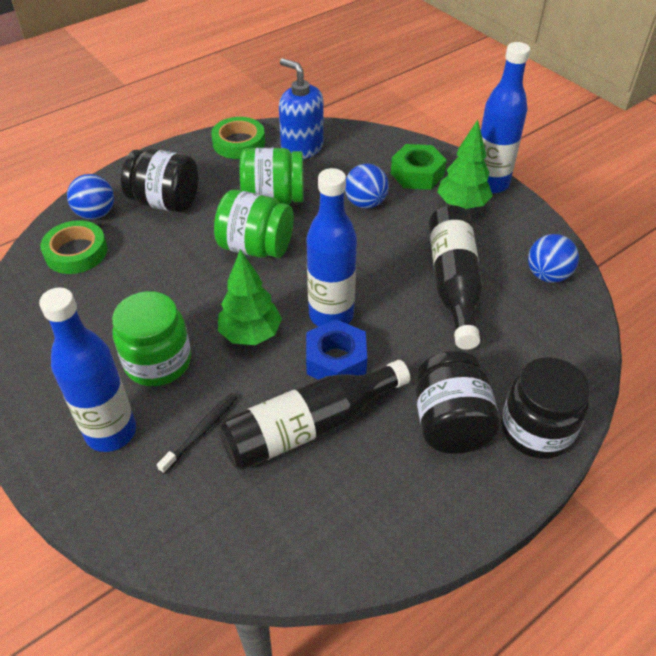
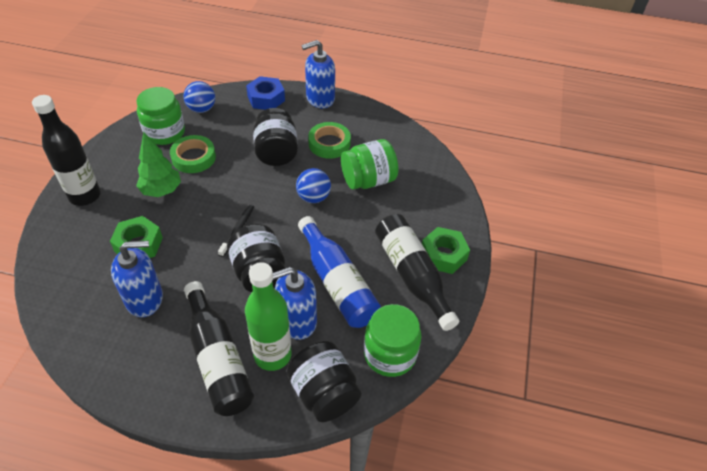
black bottle: [219,360,410,470] [429,205,483,350] = 2 -> [32,95,101,206] [184,281,254,416] [375,214,459,331] = 3
blue ball: [67,174,114,219] [345,164,389,208] [528,234,579,283] = 3 -> [183,81,215,113] [296,168,331,203] = 2
blue bottle: [39,287,136,452] [307,168,357,327] [480,42,530,194] = 3 -> [298,216,381,328] = 1
blue soap dispenser: [279,58,324,159] = 1 -> [111,240,163,317] [273,267,317,340] [302,40,335,109] = 3
green bottle: none = 0 -> [245,262,292,371] = 1
green nut: [391,144,447,190] = 1 -> [110,216,163,258] [422,227,470,274] = 2
green tree: [218,249,282,345] [438,120,493,209] = 2 -> [136,132,181,197] = 1

